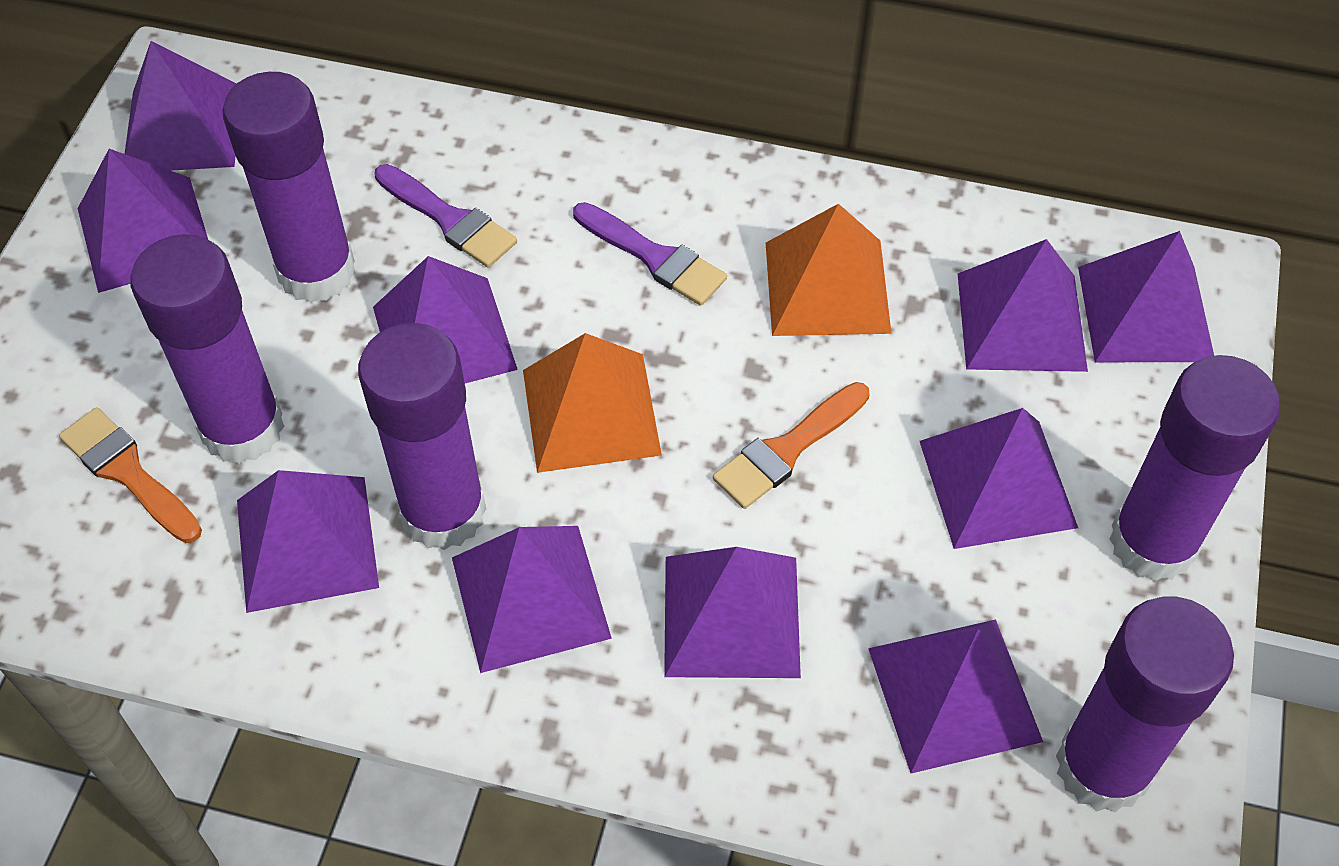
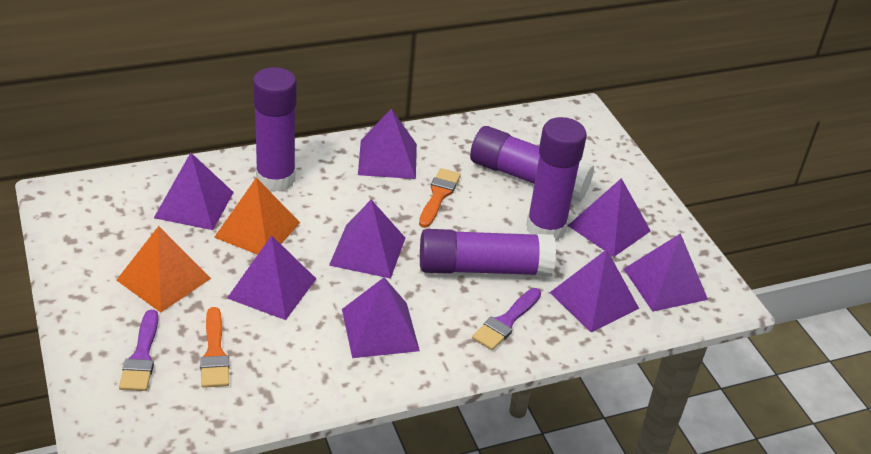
purple glue stick: [131,234,285,464] [222,72,355,303] [358,323,486,550] [1056,597,1234,813] [1109,355,1280,581] = 5 -> [253,67,297,192] [420,229,556,276] [470,126,594,202] [526,117,587,241] = 4
purple pyramid: [78,149,208,293] [125,41,237,171] [237,470,379,613] [373,256,518,383] [452,526,612,673] [664,547,801,678] [868,620,1043,773] [920,408,1078,549] [958,239,1088,372] [1078,231,1214,362] = 10 -> [154,153,234,230] [227,235,316,320] [329,200,405,279] [342,277,420,358] [358,109,417,179] [549,249,639,333] [568,178,651,257] [624,233,708,312] = 8

